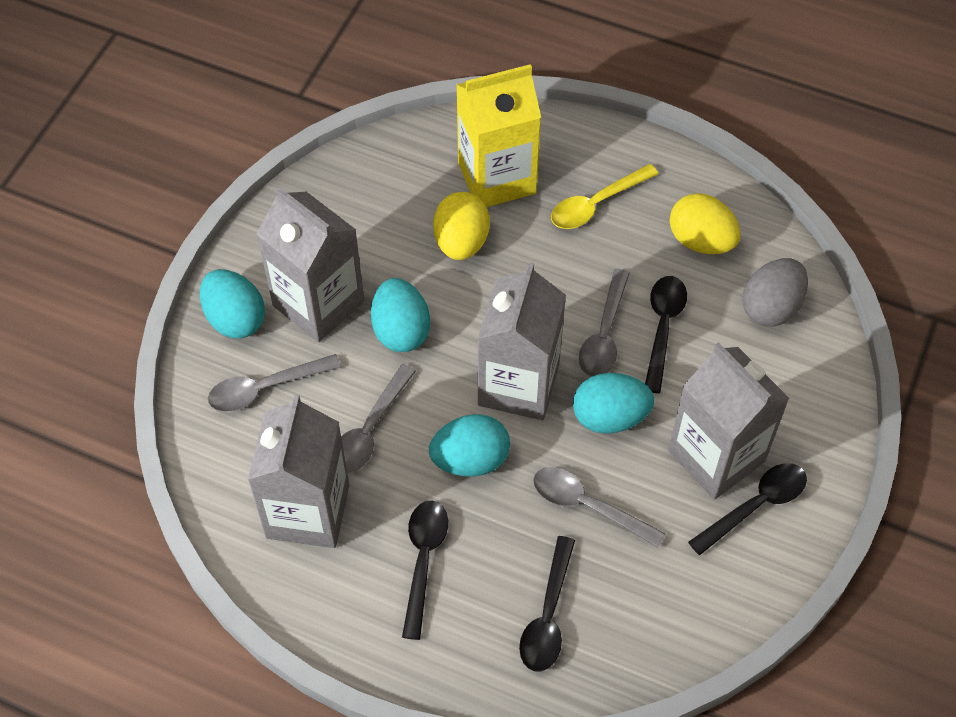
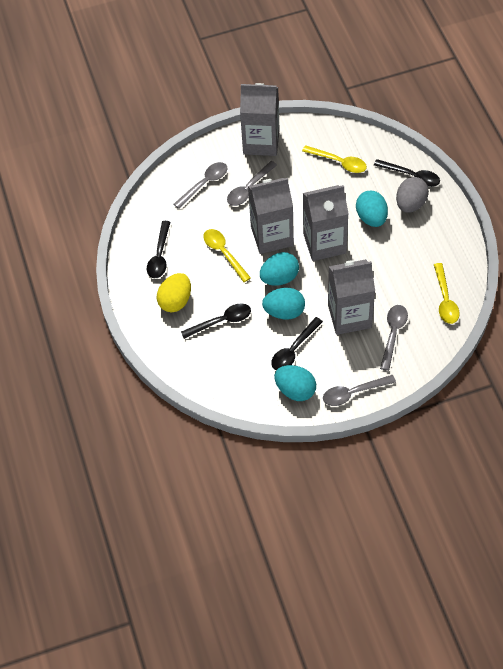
yellow carton: [456,64,541,207] = 1 -> none = 0
yellow egg: [433,192,490,260] [670,193,741,254] = 2 -> [157,273,191,312] = 1
yellow spoon: [551,164,658,229] = 1 -> [203,229,251,282] [302,145,367,173] [434,263,460,324] = 3

